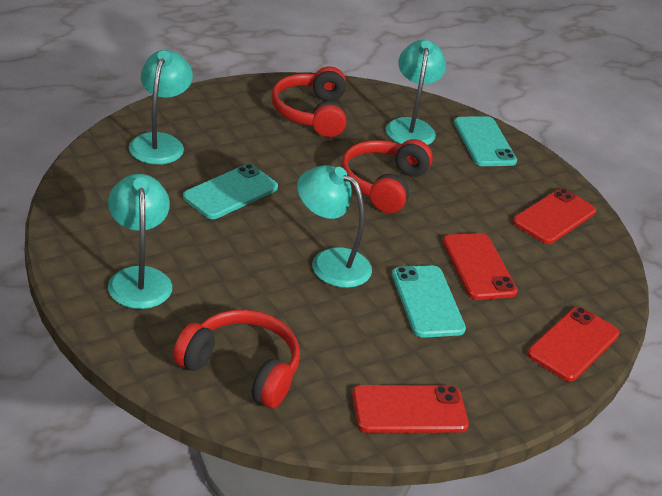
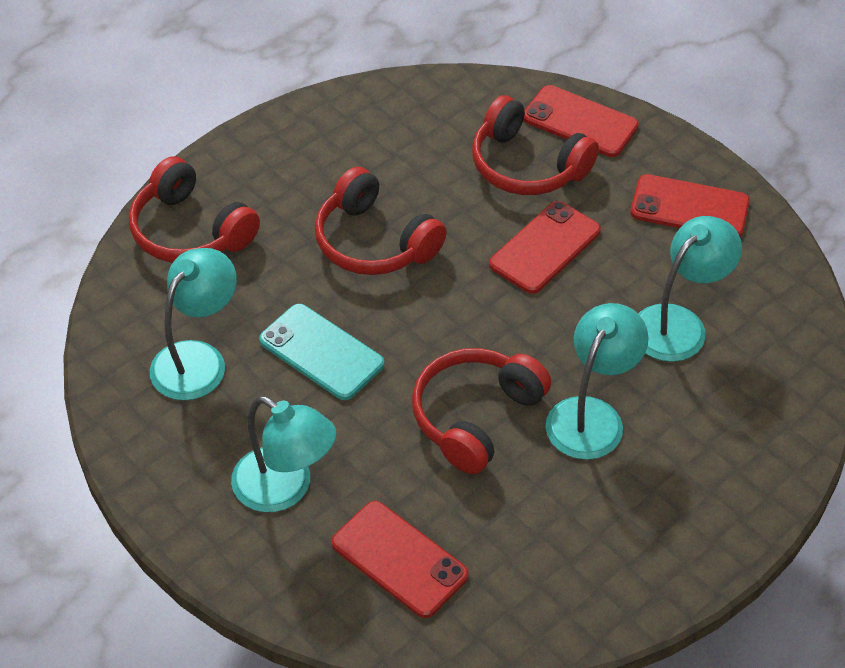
red headphones: [173,309,300,408] [271,66,347,137] [341,139,433,213] = 3 -> [129,156,260,263] [315,167,447,275] [412,348,551,474] [472,95,599,195] = 4
turquoise phone: [183,164,278,219] [392,265,466,338] [454,116,517,166] = 3 -> [259,304,384,400] = 1

